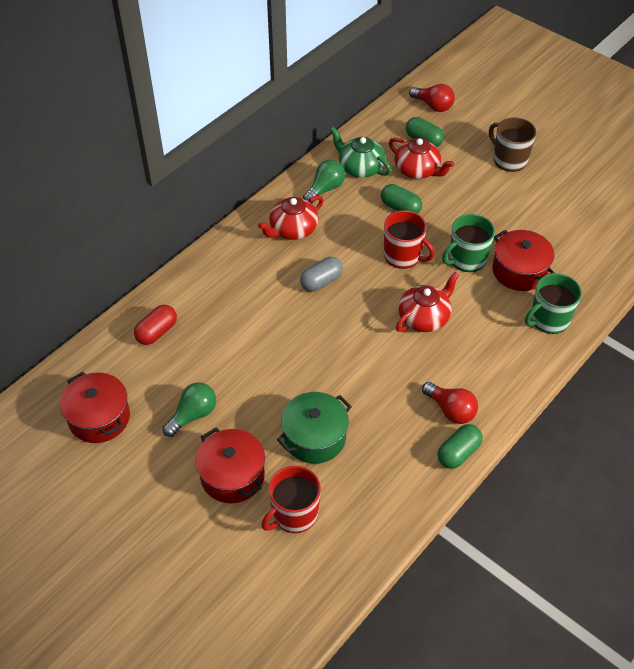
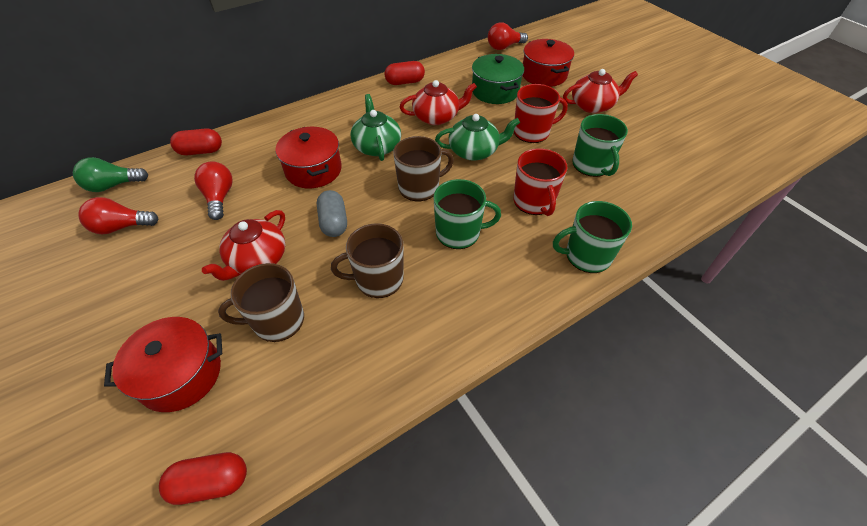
brown mug: [489,117,537,172] = 1 -> [218,263,304,342] [331,223,404,298] [393,136,454,201] = 3
green capsule: [381,184,422,214] [406,117,444,147] [438,424,483,469] = 3 -> none = 0
green light bulb: [162,382,216,437] [303,160,345,204] = 2 -> [73,157,148,192] = 1
green mug: [442,214,495,272] [525,273,582,334] = 2 -> [433,179,501,249] [553,201,632,273] [572,114,628,177] = 3
green teapot: [330,127,391,178] = 1 -> [351,94,401,161] [435,114,520,161] = 2
red capsule: [134,305,177,345] = 1 -> [159,452,247,505] [170,128,222,155] [385,61,425,85] = 3
red light bulb: [409,84,455,112] [422,382,478,424] = 2 -> [78,197,159,234] [194,162,233,220] [488,22,528,50] = 3

